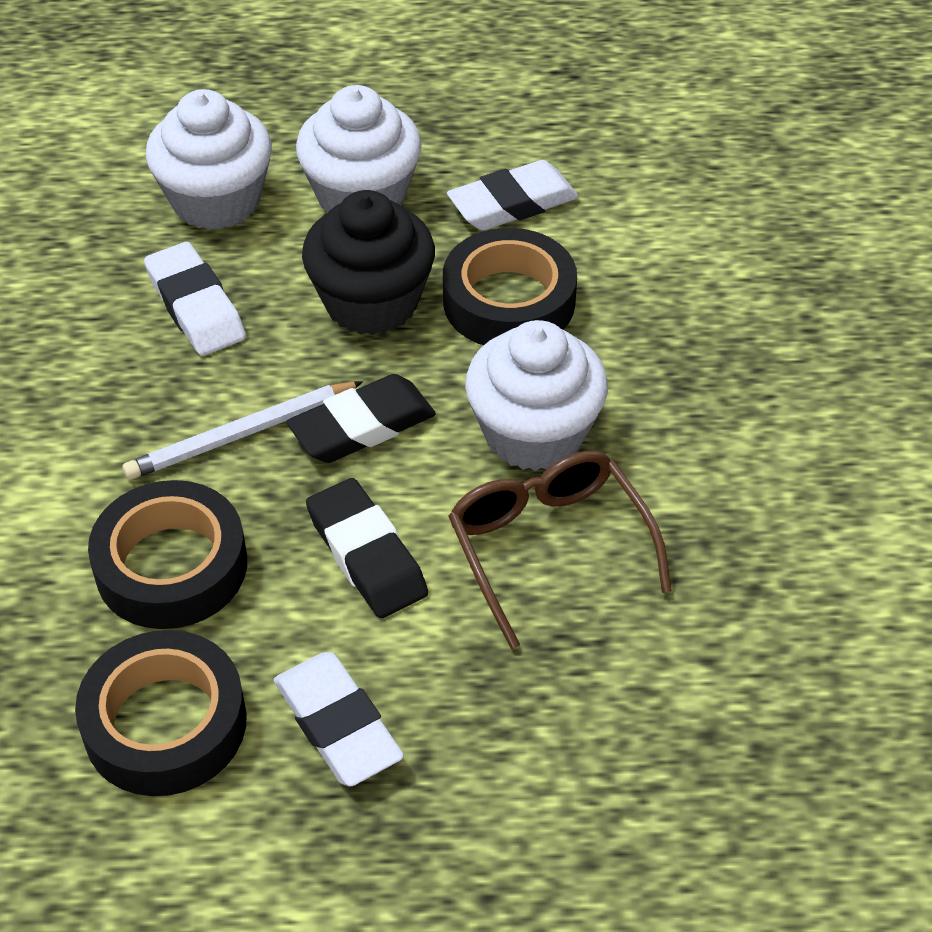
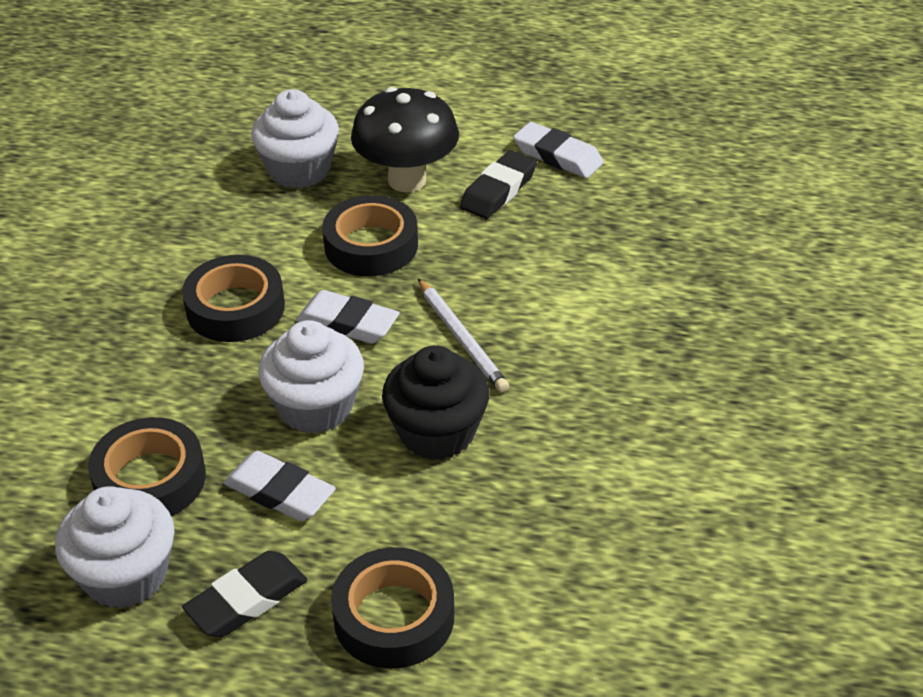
black mushroom: none = 0 -> [351,87,459,192] = 1
black tape: [75,630,247,796] [88,480,247,629] [443,228,577,345] = 3 -> [88,417,206,516] [182,255,285,342] [322,195,418,276] [331,547,454,669] = 4
brown glasses: [448,451,672,649] = 1 -> none = 0

